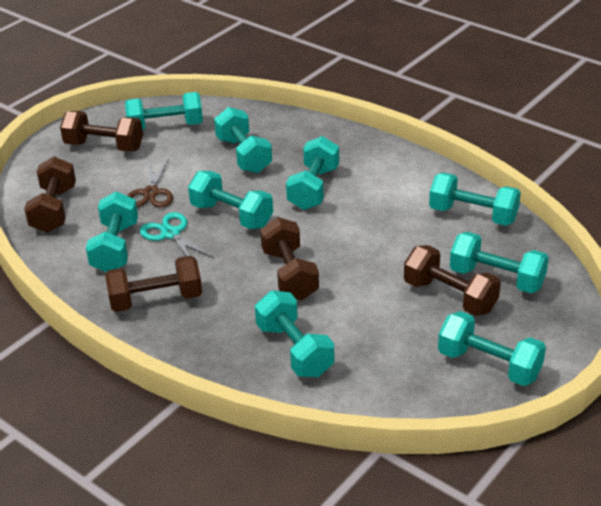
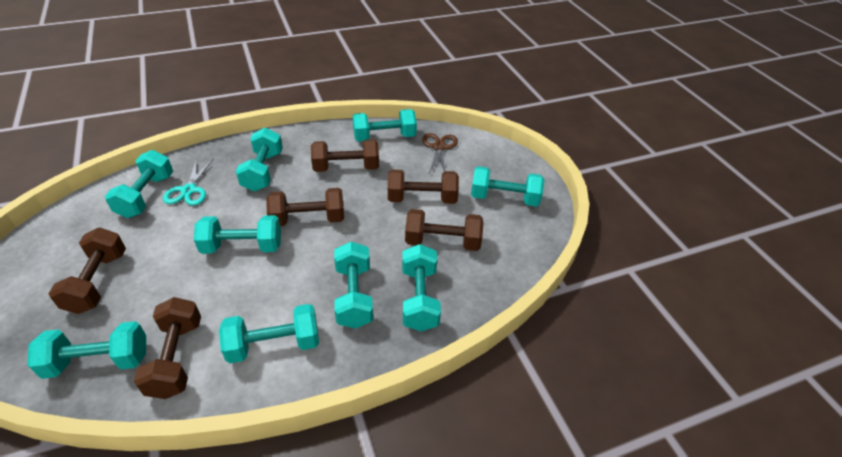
brown dumbbell: [24,157,76,233] [60,111,143,152] [105,256,202,312] [260,217,319,300] [404,245,501,316] = 5 -> [48,228,126,314] [134,297,201,399] [266,188,344,226] [311,139,379,172] [388,170,459,204] [405,209,484,251] = 6

